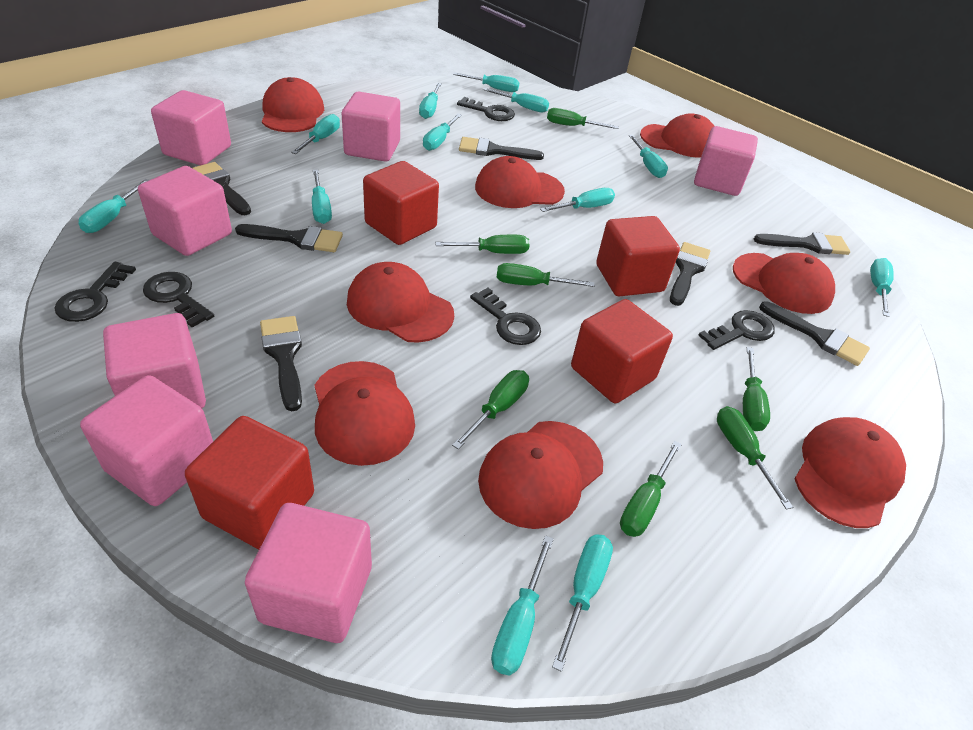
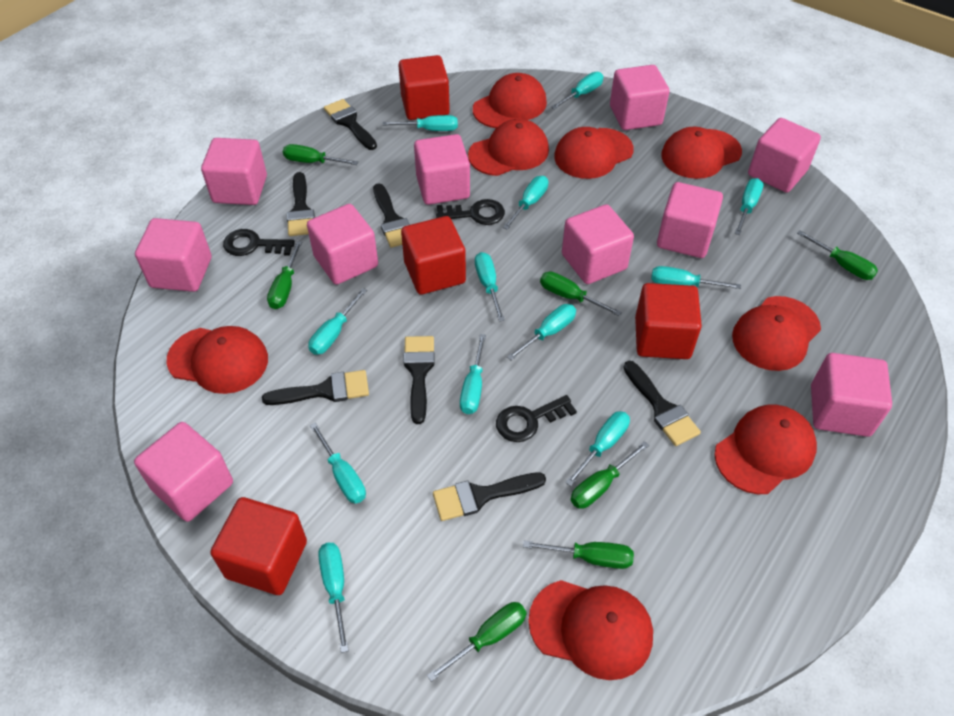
black key: [55,262,136,322] [143,272,214,328] [457,97,515,121] [470,288,541,345] [698,310,775,350] = 5 -> [223,229,295,256] [436,199,505,225] [496,395,577,442] = 3
pink cube: [80,375,213,506] [103,313,206,408] [138,166,232,256] [151,90,231,165] [245,503,372,643] [342,92,400,162] [694,126,758,196] = 7 -> [134,422,233,522] [135,218,211,292] [201,138,267,205] [307,204,378,285] [414,134,470,205] [562,204,634,284] [610,65,669,130] [657,182,723,258] [748,118,821,193] [811,353,892,437] = 10

